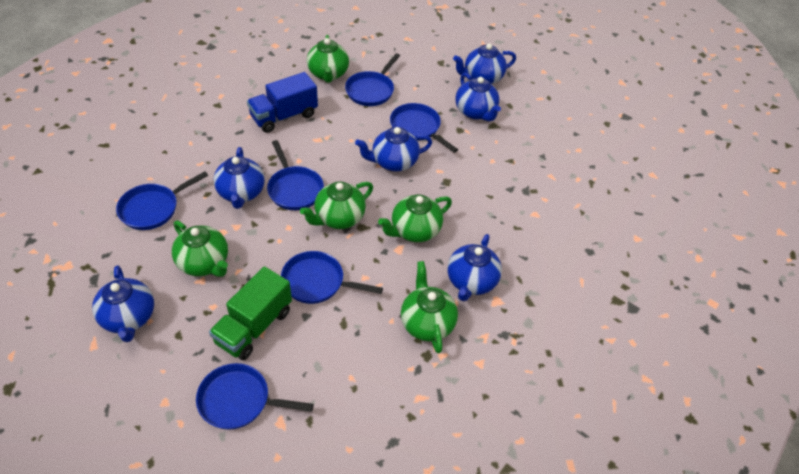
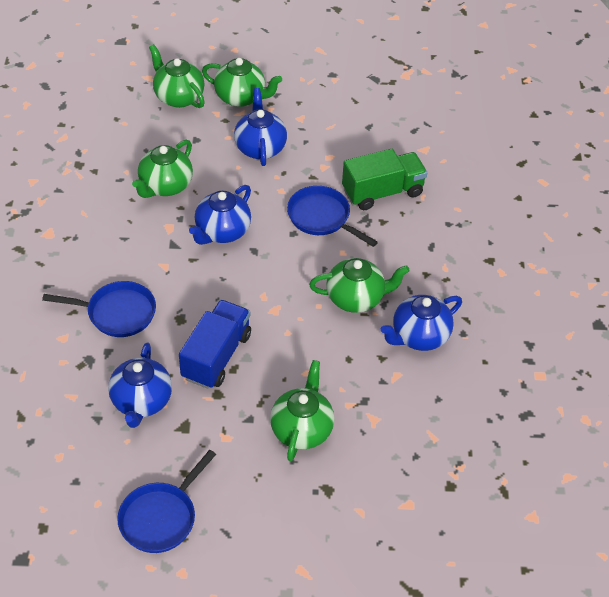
blue pan: [116,171,208,230] [196,363,314,430] [267,140,324,210] [281,251,383,304] [345,53,400,106] [390,103,458,153] = 6 -> [42,281,156,337] [117,450,216,553] [287,186,378,247] = 3
blue teapot: [92,265,154,342] [213,147,265,209] [355,127,432,172] [448,234,502,301] [453,43,516,84] [455,73,501,122] = 6 -> [108,343,172,428] [189,185,251,245] [234,88,287,166] [381,295,462,351] = 4

